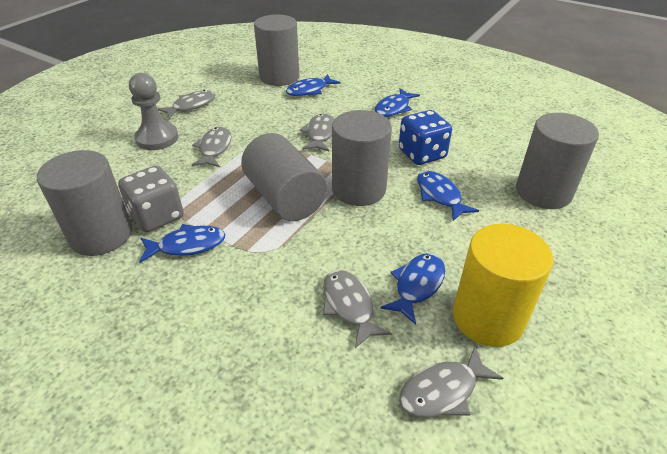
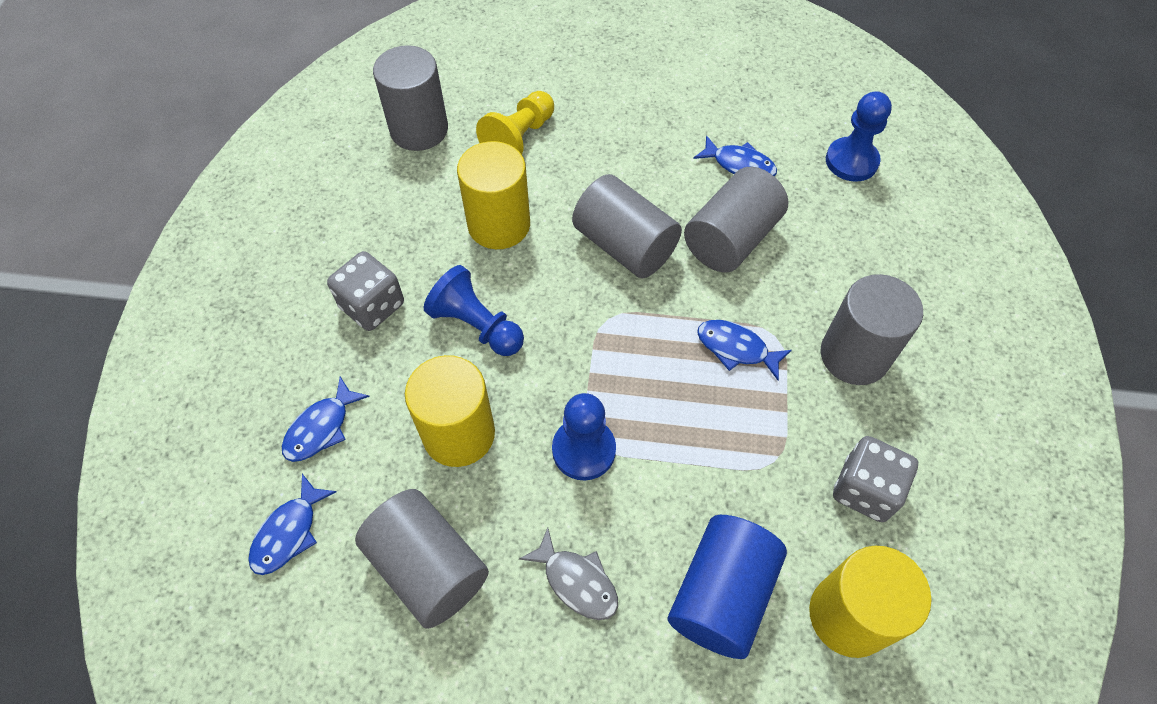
blue cylinder: none = 0 -> [668,515,787,659] = 1
blue dice: [399,110,452,165] = 1 -> none = 0
blue fish: [139,224,226,263] [286,74,341,96] [375,88,420,117] [380,253,445,325] [417,171,479,221] = 5 -> [248,474,336,575] [282,377,370,462] [694,135,777,176] [697,320,792,380] = 4
blue pawn: none = 0 -> [423,265,524,356] [552,393,616,480] [826,91,892,182] = 3
grey dice: [118,165,184,232] = 1 -> [327,251,404,331] [833,436,918,522] = 2
grey fish: [158,90,216,119] [192,127,232,167] [300,113,334,151] [323,270,392,348] [399,346,504,417] = 5 -> [519,528,618,620] = 1
grey pawn: [129,73,178,150] = 1 -> none = 0
yellow cylinder: [453,224,553,347] = 1 -> [405,355,495,467] [457,141,530,249] [809,546,932,658] = 3
yellow pawn: none = 0 -> [476,91,554,155] = 1

